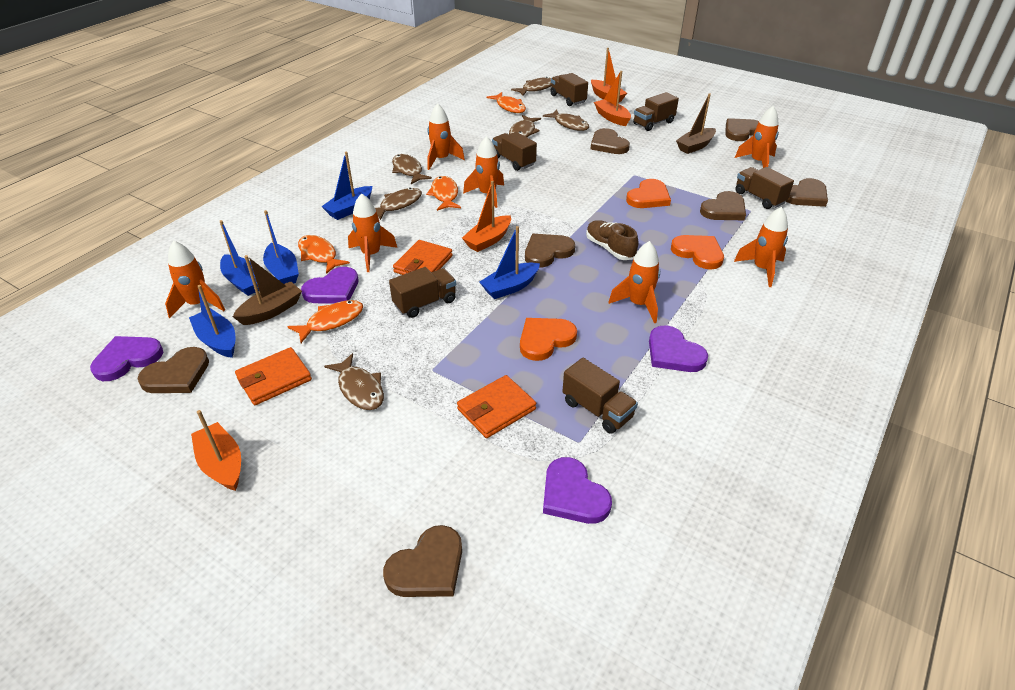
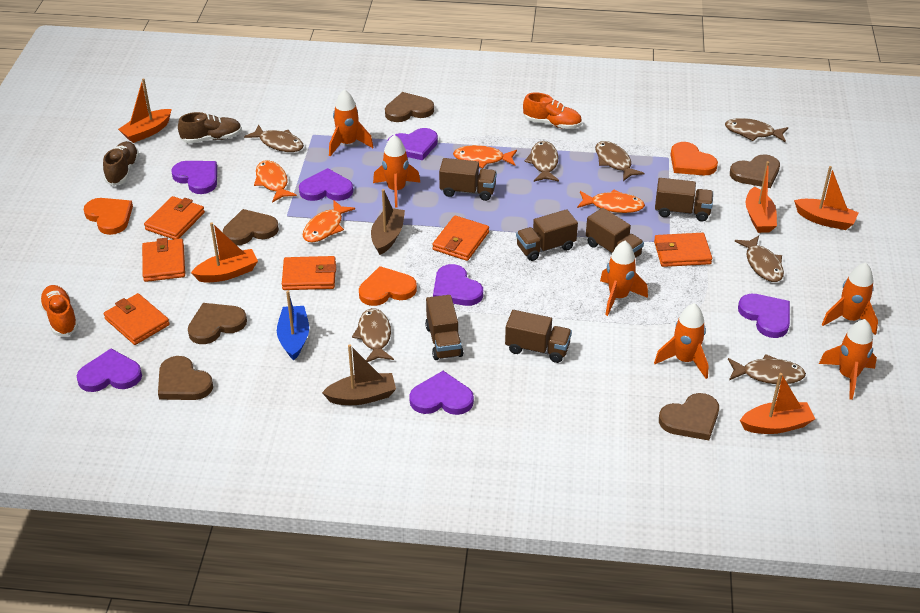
blue boat: [189,285,235,358] [220,220,259,296] [263,210,299,284] [321,152,372,220] [480,226,540,299] = 5 -> [277,291,309,360] = 1
brown fish: [324,353,384,410] [375,188,422,220] [392,154,432,184] [509,115,541,137] [511,77,552,96] [543,109,589,131] = 6 -> [244,124,304,152] [352,308,394,362] [524,141,559,182] [595,141,644,181] [725,118,788,142] [728,354,806,384] [735,235,784,282] = 7
brown heart: [137,347,209,393] [383,525,462,597] [525,234,575,267] [591,128,630,154] [700,191,746,220] [725,118,759,141] [786,178,828,207] = 7 -> [158,356,213,400] [188,303,247,344] [223,209,279,246] [385,92,434,122] [659,393,719,440] [730,154,780,188] = 6
brown shoe: [586,220,638,260] = 1 -> [103,141,139,186] [178,112,242,143] = 2
orange boat: [191,410,241,491] [462,181,511,252] [591,48,627,102] [594,71,631,126] = 4 -> [118,78,172,143] [191,223,258,282] [740,373,815,434] [746,161,777,233] [794,166,858,230] = 5
orange rocket: [165,241,225,318] [348,193,397,272] [427,103,465,170] [463,136,504,208] [608,241,660,323] [734,207,788,287] [735,106,779,168] = 7 -> [329,89,373,157] [373,135,421,208] [600,241,648,316] [654,303,709,379] [819,319,877,400] [822,262,878,335] = 6
orange shoe: none = 0 -> [39,285,78,336] [523,93,582,129] = 2
orange wallet: [235,347,312,405] [393,240,453,275] [457,375,536,438] = 3 -> [104,293,170,345] [142,238,185,282] [144,196,205,239] [282,256,336,290] [432,215,489,261] [654,233,712,267] = 6
purple heart: [90,336,163,381] [301,267,359,304] [543,457,612,524] [649,325,708,372] = 4 -> [77,349,142,392] [171,161,217,194] [299,168,353,201] [387,128,438,160] [409,371,474,415] [433,264,483,306] [738,294,790,338] = 7

